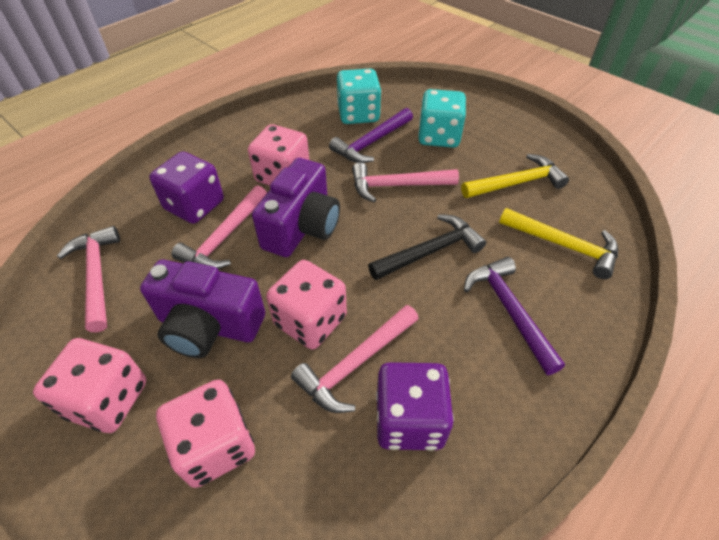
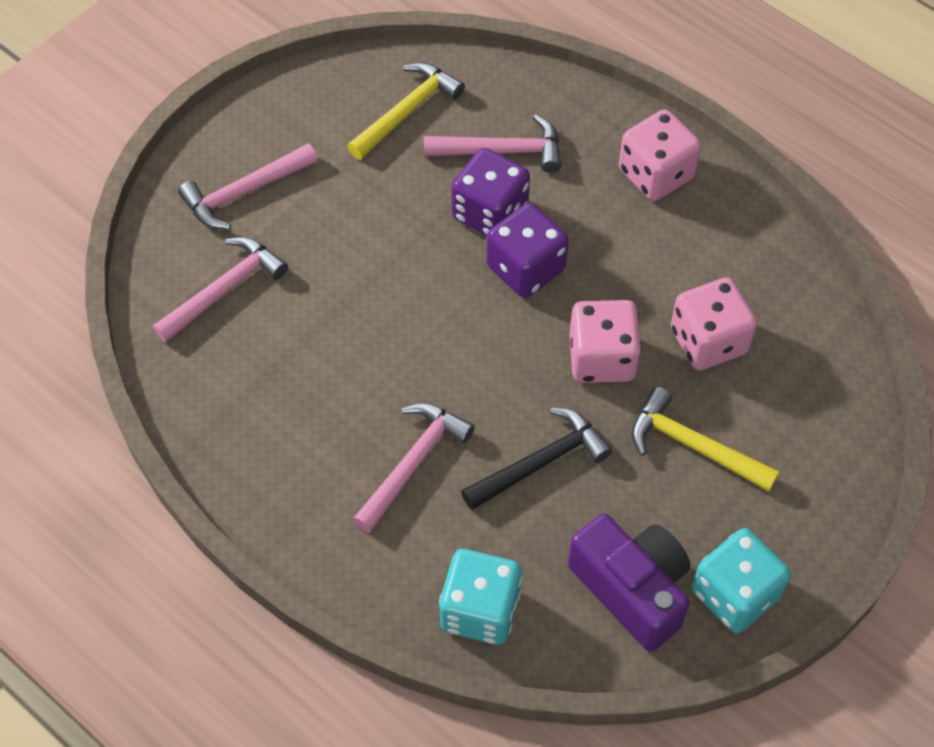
pink dice: [33,338,146,433] [156,379,255,488] [248,124,309,186] [266,260,347,349] = 4 -> [569,300,641,383] [619,109,701,201] [671,277,757,371] = 3
purple camera: [140,260,265,358] [252,158,340,257] = 2 -> [568,513,690,652] = 1
purple hammer: [329,108,413,163] [464,257,565,375] = 2 -> none = 0

